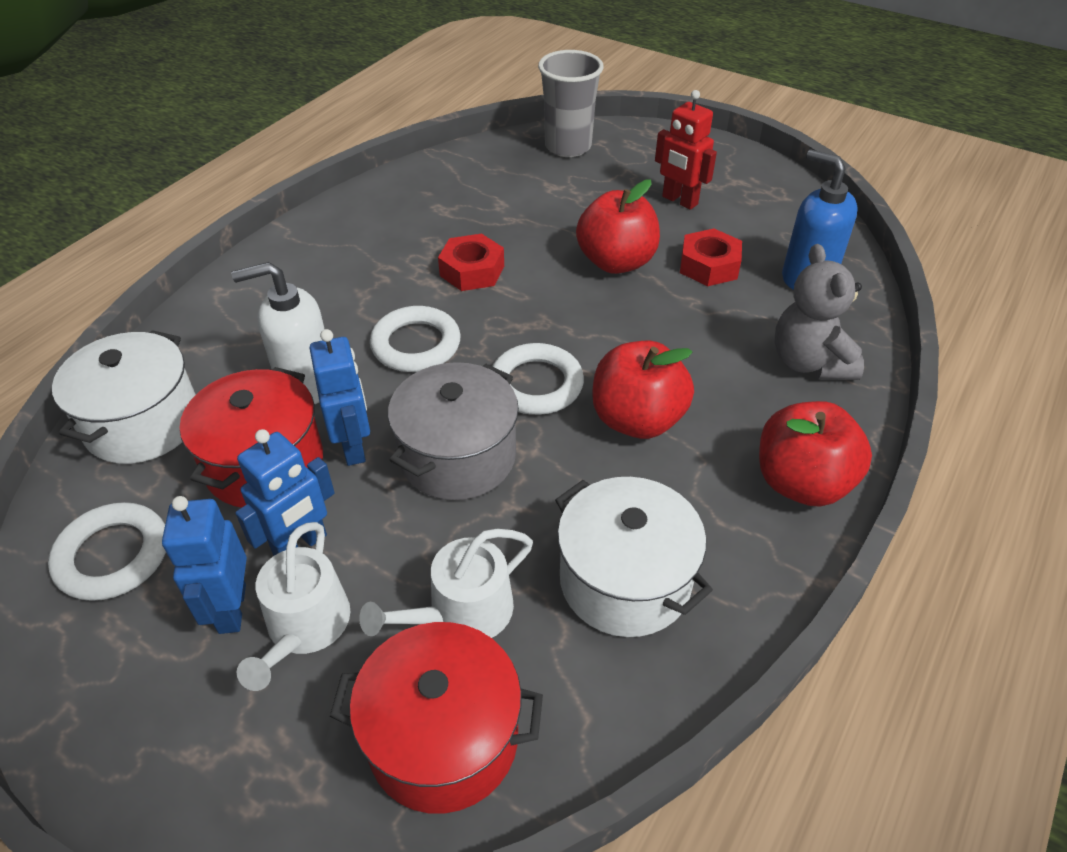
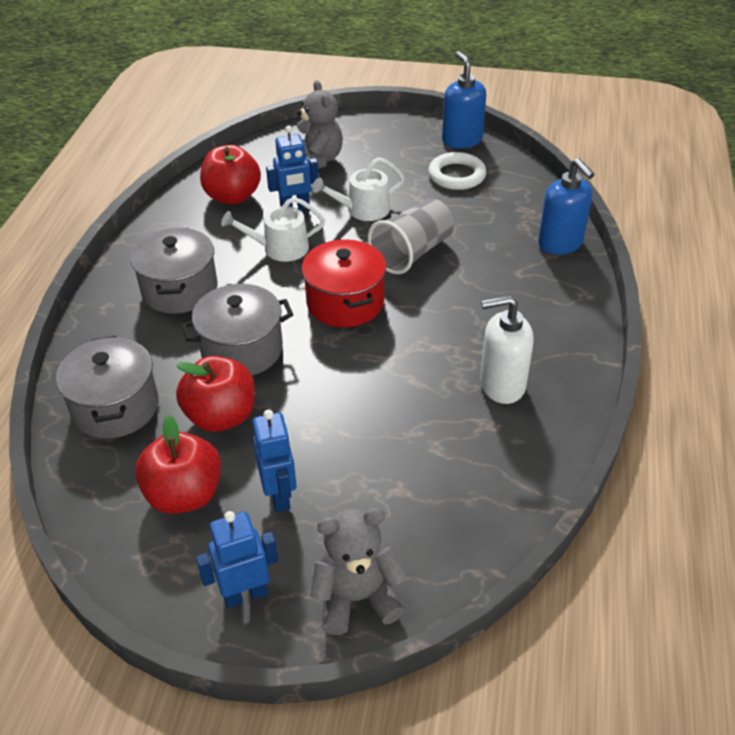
blue soap dispenser: [782,150,858,290] = 1 -> [442,51,486,149] [538,158,594,255] = 2
grey pot: [388,362,519,500] = 1 -> [56,336,159,439] [130,228,218,314] [181,284,293,376] = 3
grey teddy bear: [775,244,864,380] = 1 -> [297,80,343,169] [310,508,406,635] = 2
red nut: [438,234,504,291] [680,228,742,286] = 2 -> none = 0
red pot: [180,367,323,508] [330,622,543,814] = 2 -> [302,240,386,327] = 1
red robot: [655,90,717,210] = 1 -> none = 0
white pot: [52,330,196,464] [555,477,713,637] = 2 -> none = 0
white ring: [48,502,166,601] [370,306,461,372] [492,343,584,415] = 3 -> [428,152,486,190] = 1

